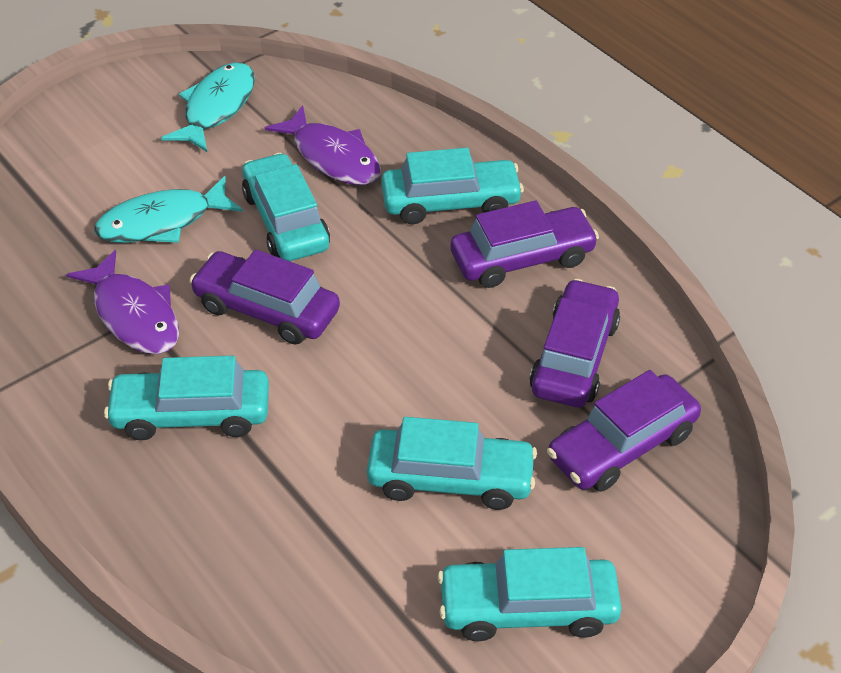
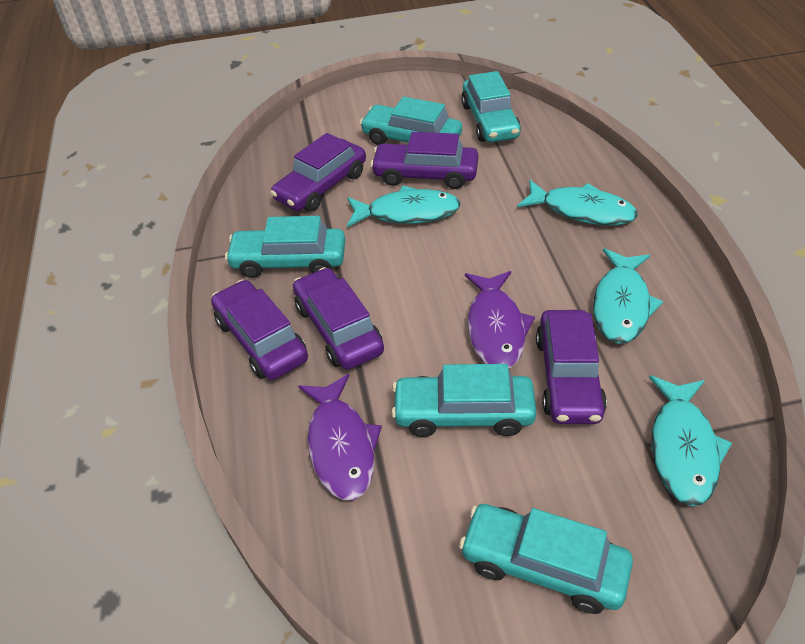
purple car: [189,249,340,344] [450,201,599,288] [529,279,620,408] [547,370,701,492] = 4 -> [211,280,308,380] [270,133,366,212] [293,267,384,370] [370,132,478,189] [536,310,607,424] = 5
turquoise fish: [94,176,243,243] [161,62,255,152] = 2 -> [347,186,461,227] [517,180,638,226] [593,248,663,344] [649,375,732,506] = 4

